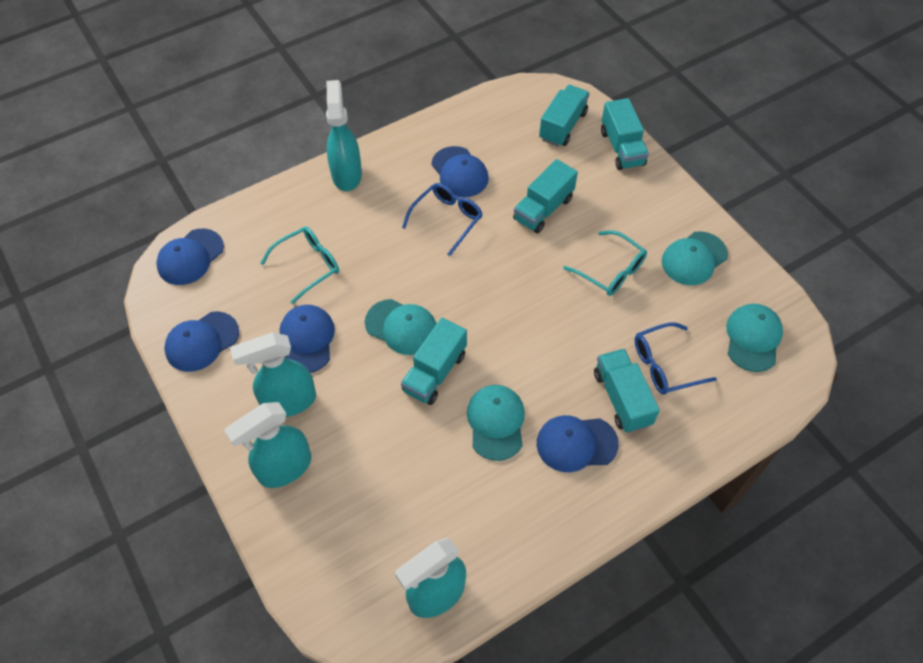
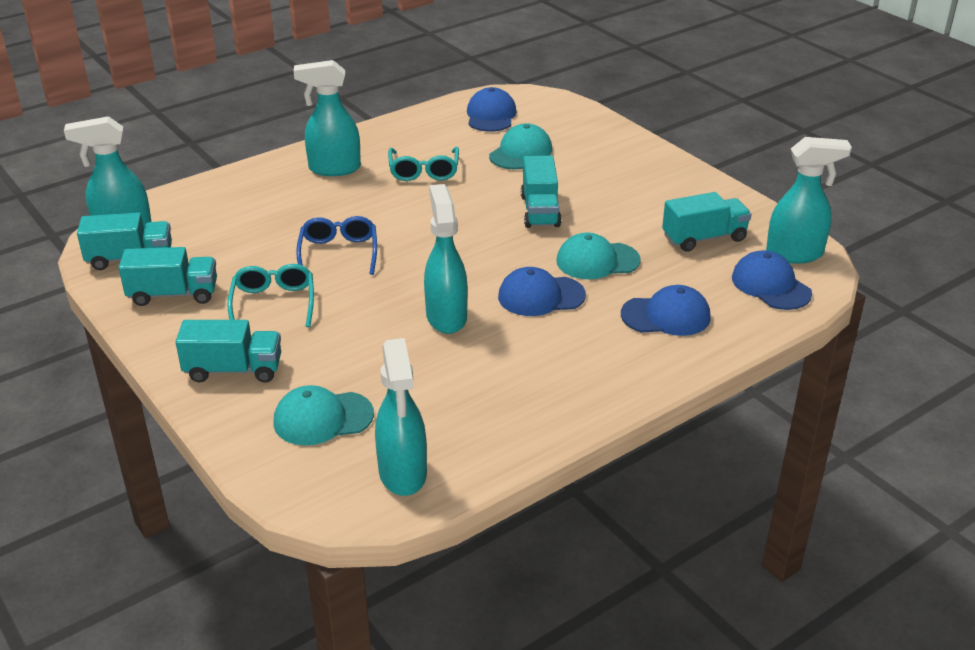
blue cap: [156,229,224,285] [164,311,239,372] [279,305,335,373] [431,146,489,197] [537,415,619,472] = 5 -> [467,87,517,132] [498,267,586,316] [621,285,711,336] [732,250,812,310] = 4
blue glasses: [402,183,483,256] [635,323,717,395] = 2 -> [296,216,377,275] = 1
turquoise cap: [365,299,436,355] [467,385,525,461] [662,231,728,285] [726,304,783,372] = 4 -> [273,385,374,445] [489,123,552,169] [556,233,641,279] = 3
turquoise spray bottle: [224,402,311,488] [230,332,316,417] [326,80,362,191] [395,538,466,618] = 4 -> [64,116,152,228] [294,60,361,176] [375,338,427,496] [424,184,468,334] [766,137,852,264] = 5

